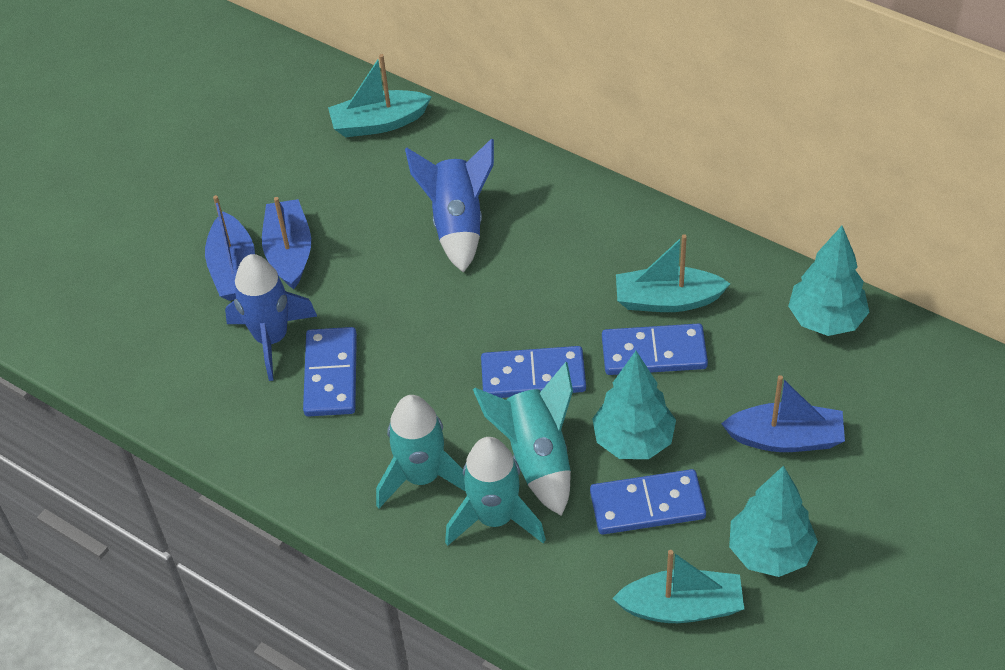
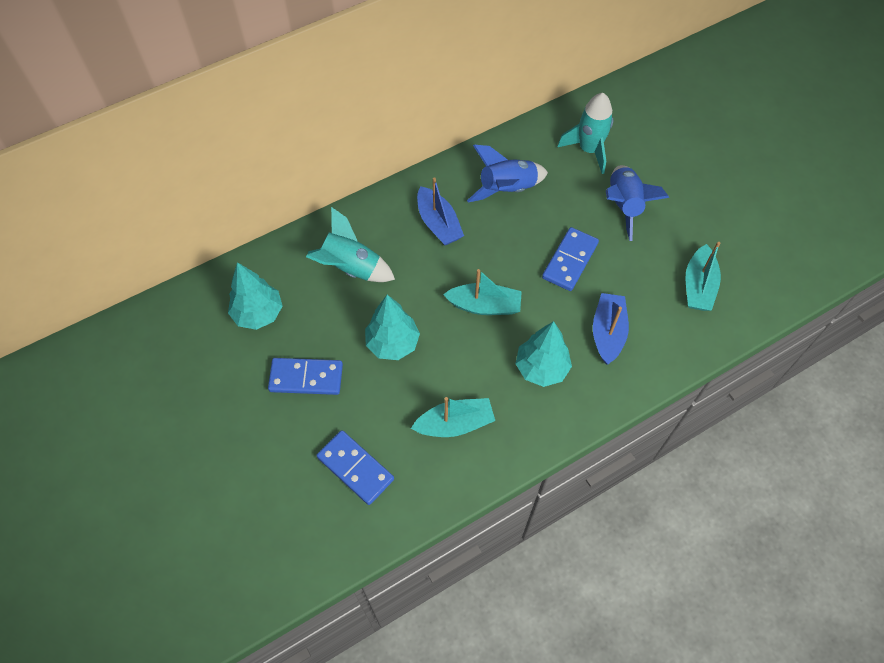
blue boat: [205,195,255,301] [262,197,311,289] [721,375,845,452] = 3 -> [417,177,464,245] [593,293,629,364] = 2
blue domino: [303,327,357,417] [481,346,586,398] [590,469,706,535] [602,323,708,375] = 4 -> [268,358,343,395] [317,430,394,505] [542,227,599,291] = 3
turquoise rocket: [376,395,466,508] [445,437,546,546] [473,362,573,516] = 3 -> [306,207,395,282] [557,93,613,174] = 2

